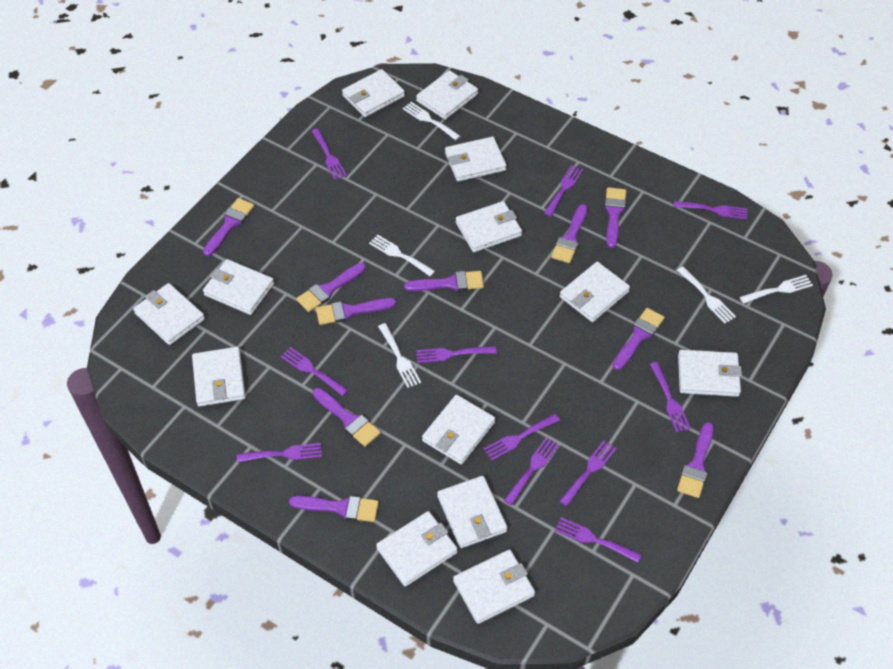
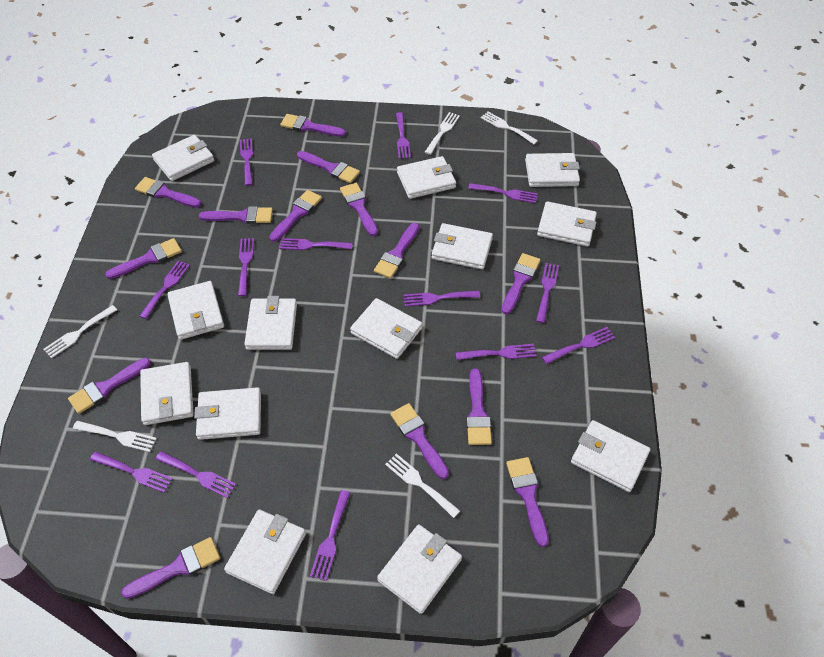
purple brush: [203,198,254,256] [289,496,379,522] [296,263,366,312] [313,388,381,447] [316,298,396,325] [404,271,484,291] [551,204,588,263] [605,187,626,248] [613,308,665,370] [677,422,714,498] = 10 -> [68,358,151,414] [105,238,182,279] [121,537,220,599] [135,177,201,208] [199,206,273,224] [269,190,322,242] [280,114,346,137] [297,151,360,183] [340,183,378,236] [374,223,419,279] [390,403,449,479] [466,368,492,445] [501,253,540,314] [506,457,549,547] = 14
purple fork: [237,443,322,462] [280,347,348,396] [312,128,347,180] [416,346,496,363] [484,414,560,461] [504,438,559,505] [544,165,583,217] [555,517,641,563] [559,441,617,506] [650,362,691,433] [674,201,747,220] = 11 -> [90,452,173,493] [140,261,190,319] [156,451,236,498] [238,238,254,296] [240,138,253,186] [279,238,353,250] [310,490,350,581] [396,112,411,159] [403,291,480,306] [456,344,536,360] [468,183,538,203] [536,263,559,323] [542,327,615,364] = 13

